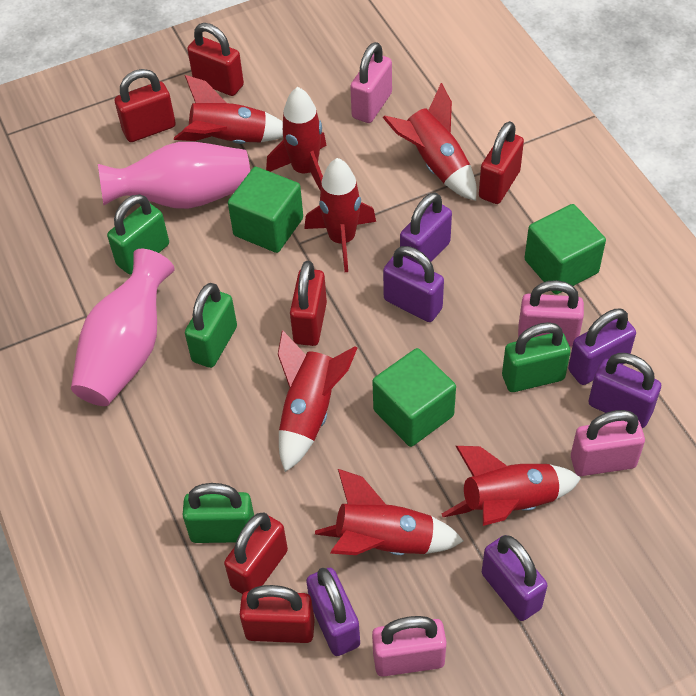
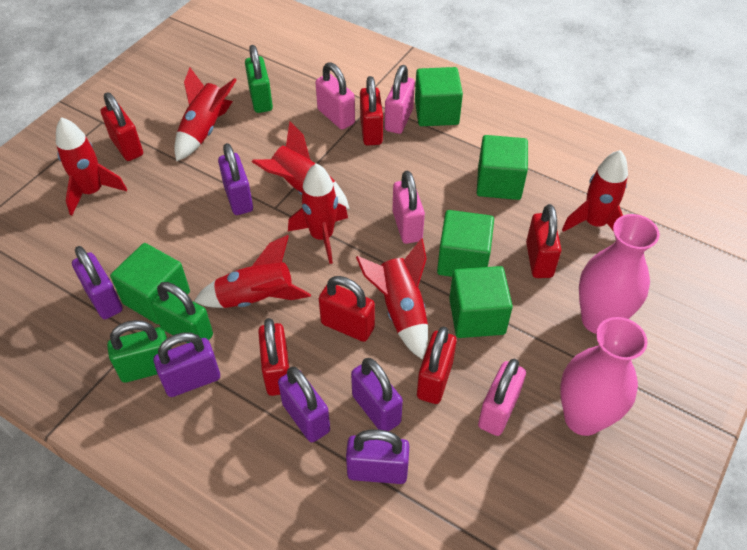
green cube: [228,167,303,253] [372,348,456,447] [524,204,606,294] = 3 -> [110,243,190,324] [415,67,463,126] [437,210,494,277] [449,266,513,338] [477,135,528,200] = 5
green padlock: [107,194,169,275] [183,483,254,543] [185,283,237,368] [502,322,571,392] = 4 -> [107,320,171,383] [151,282,213,343] [245,45,273,113] = 3

